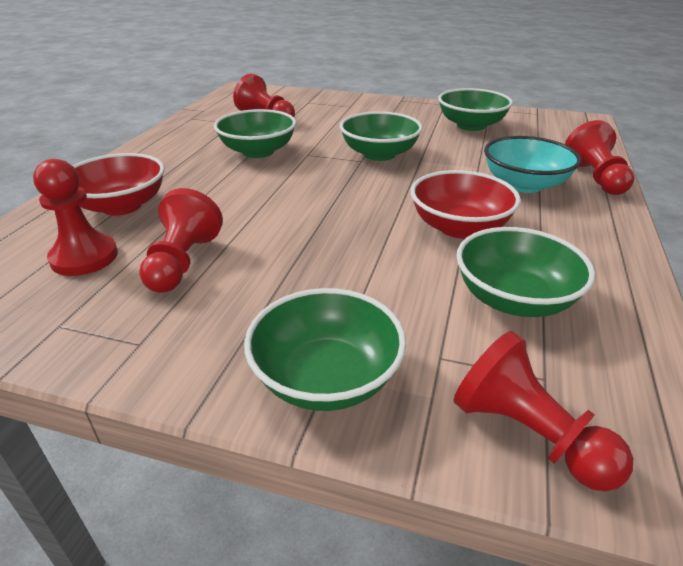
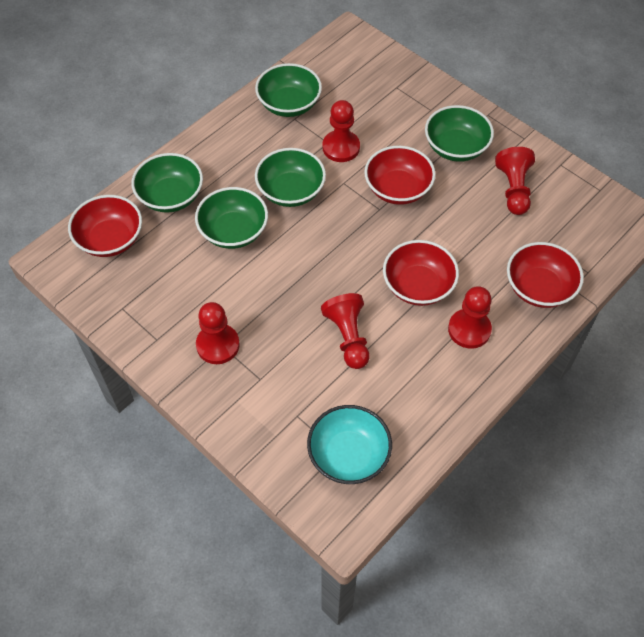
red bowl: [73,153,165,216] [411,170,521,239] = 2 -> [68,195,142,257] [364,146,436,205] [383,240,459,306] [507,242,584,308] = 4

